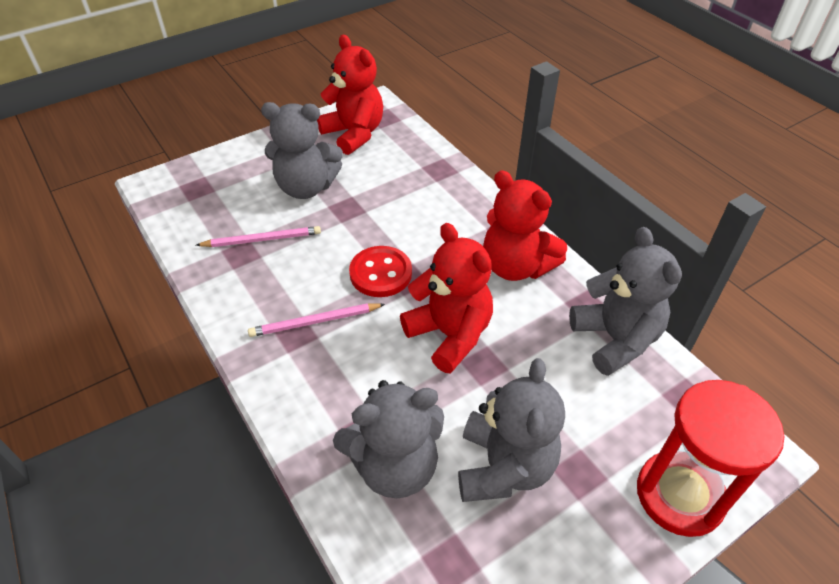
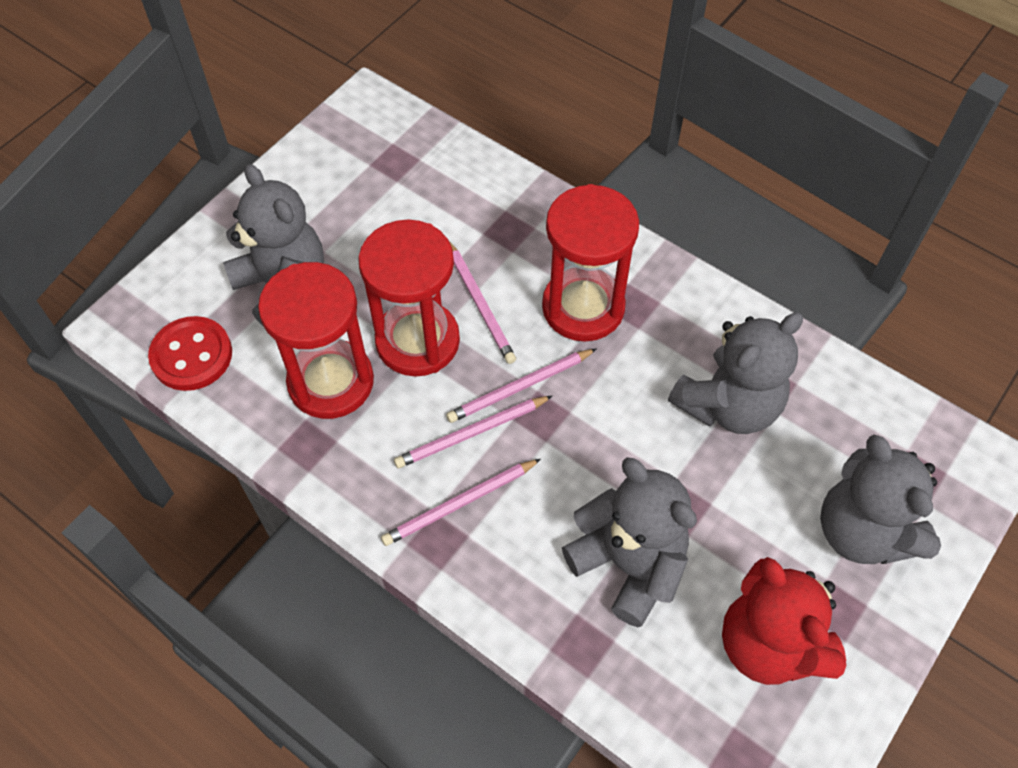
pink pencil: [196,226,321,247] [248,303,385,337] = 2 -> [381,459,541,546] [394,396,552,468] [446,348,597,423] [449,241,516,364] = 4
red hourglass: [637,380,784,537] = 1 -> [258,262,374,419] [358,219,460,377] [542,184,639,342] = 3
red teddy bear: [317,35,383,155] [400,223,493,373] [483,170,567,281] = 3 -> [722,557,846,685] = 1

